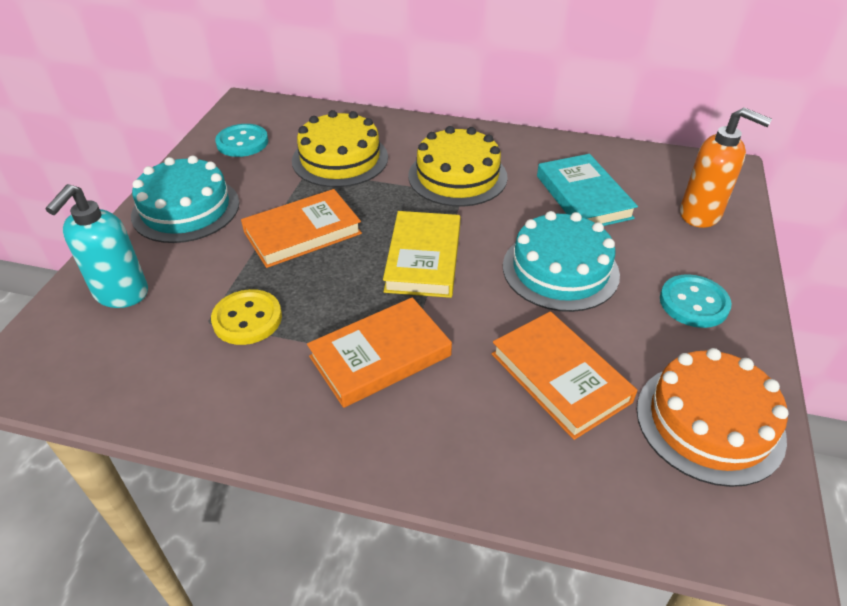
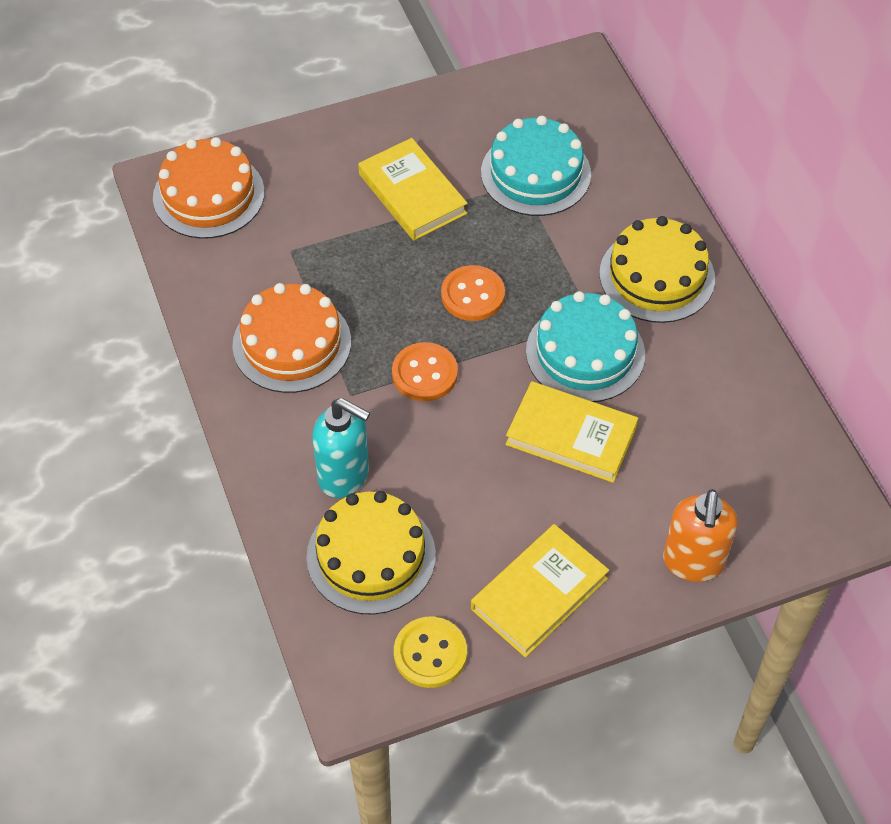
orange book: [241,189,362,268] [307,297,452,408] [492,311,638,440] = 3 -> none = 0
orange button: none = 0 -> [392,342,458,401] [441,265,505,321] = 2
orange cake: [636,348,789,487] = 1 -> [153,137,265,239] [232,283,351,393] = 2
turquoise book: [537,154,638,226] = 1 -> none = 0
turquoise button: [215,124,268,157] [660,274,732,328] = 2 -> none = 0
yellow book: [383,211,461,298] = 1 -> [358,138,468,241] [471,524,609,658] [505,381,638,483] = 3

